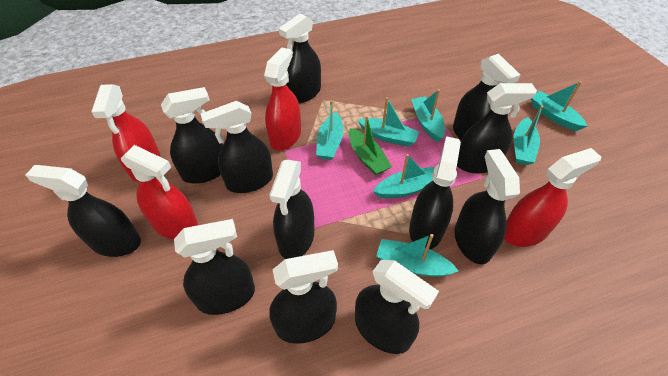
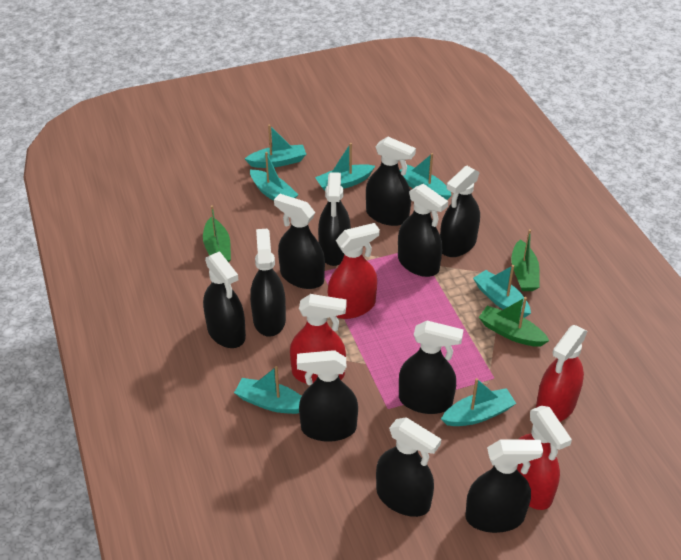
black spray bottle: [25,165,141,257] [161,87,223,184] [174,219,255,315] [201,101,273,193] [269,160,314,259] [269,250,338,344] [279,13,321,103] [355,260,439,354] [409,136,461,249] [453,54,520,140] [454,149,520,264] [457,83,537,174] = 12 -> [203,251,246,348] [250,229,286,337] [274,194,325,289] [297,350,358,442] [318,172,351,266] [366,137,416,226] [376,417,441,517] [398,184,448,277] [399,321,464,414] [440,165,480,257] [465,440,543,533] = 11
green boat: [349,116,392,175] = 1 -> [203,205,231,262] [479,297,549,347] [511,229,540,291] = 3

